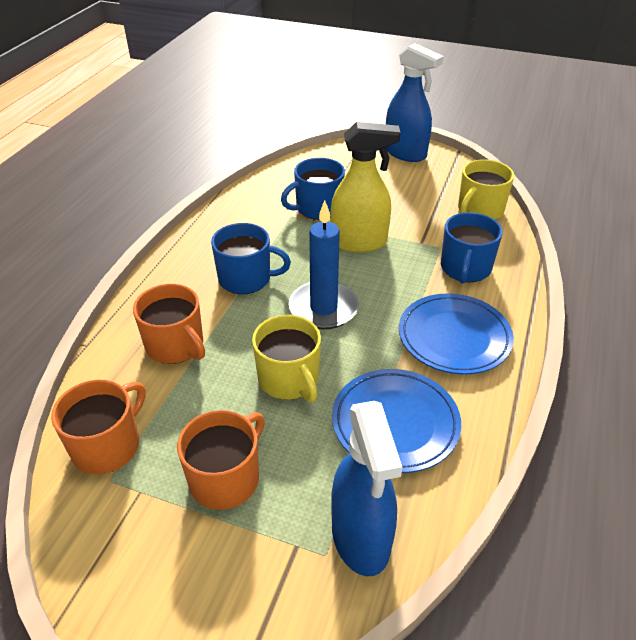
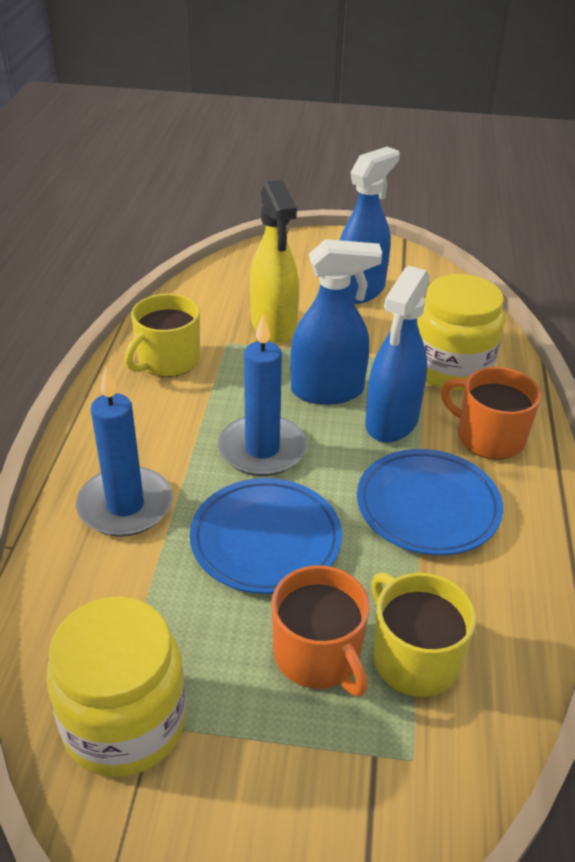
blue candle: [289,200,359,330] = 1 -> [76,368,173,537] [218,315,307,476] = 2
blue mug: [211,223,291,294] [281,158,345,220] [441,212,503,284] = 3 -> none = 0
blue spray bottle: [331,401,402,576] [386,43,444,162] = 2 -> [290,239,382,405] [340,147,400,304] [365,266,430,443] = 3
orange mug: [51,380,146,474] [133,284,205,364] [177,410,265,510] = 3 -> [271,565,370,697] [441,367,541,459] = 2
yellow jar: none = 0 -> [46,597,186,777] [417,274,504,391] = 2

